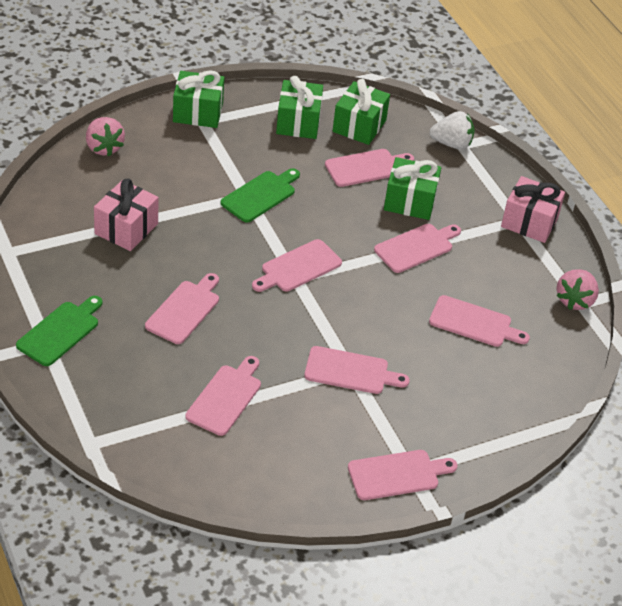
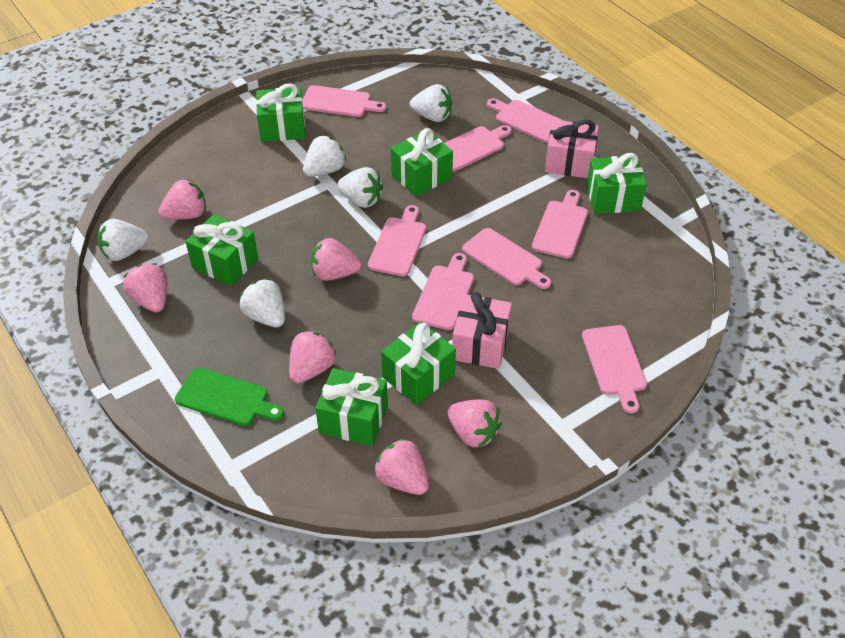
green cutting board: [16,296,103,366] [220,168,300,223] = 2 -> [175,367,284,426] = 1
green gift: [173,70,225,128] [276,76,323,139] [333,79,390,145] [384,157,441,220] = 4 -> [185,214,258,286] [256,83,305,142] [315,368,388,446] [381,322,456,405] [391,128,453,197] [586,153,647,214] = 6
pink strawberry: [86,117,125,157] [556,269,599,310] = 2 -> [123,263,167,312] [159,179,206,220] [289,330,337,383] [311,238,361,281] [374,438,429,495] [447,399,502,448] = 6
white strawberry: [430,111,475,150] = 1 -> [98,219,149,261] [240,278,285,327] [303,135,346,177] [337,167,383,208] [410,84,452,122] = 5

